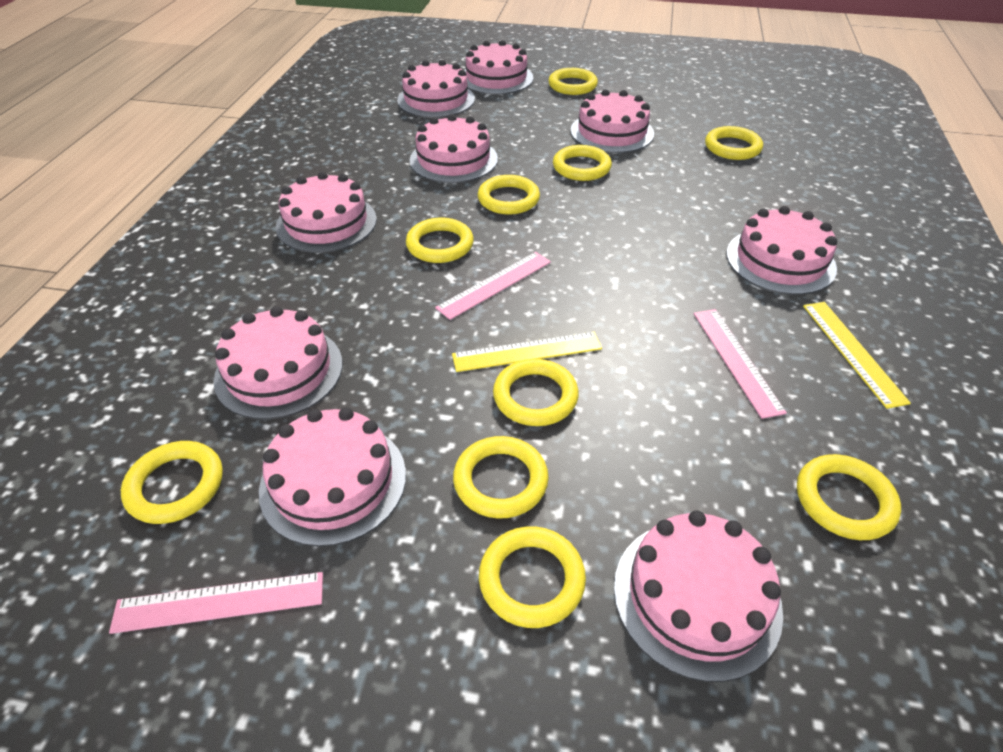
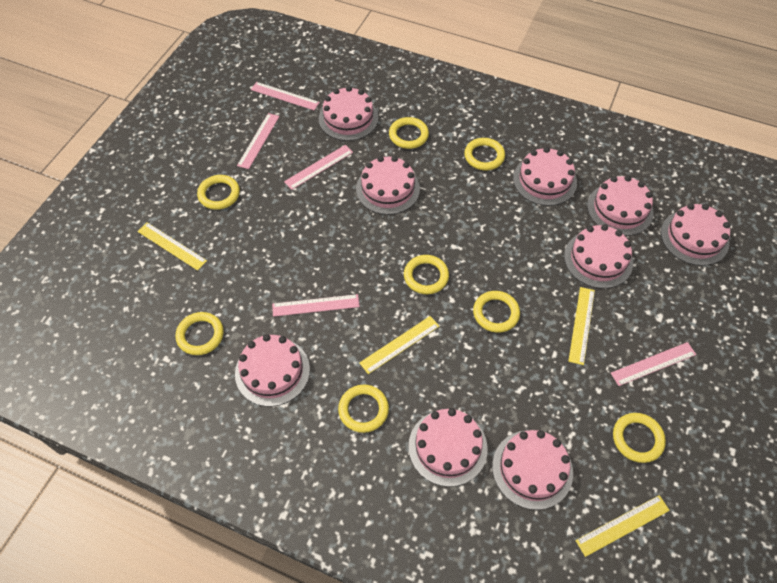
pink ruler: [109,572,323,634] [435,252,551,320] [693,309,787,419] = 3 -> [237,113,280,169] [251,82,320,110] [272,294,360,317] [284,145,353,190] [611,342,696,386] = 5
yellow ring: [121,441,223,524] [406,218,474,263] [453,436,549,519] [478,175,540,215] [479,526,586,628] [493,359,579,426] [548,68,598,95] [553,145,612,181] [705,126,763,160] [797,454,901,540] = 10 -> [175,312,224,355] [197,175,240,210] [338,385,389,433] [389,117,429,149] [404,255,449,294] [464,138,505,170] [473,291,520,333] [613,413,666,463] = 8
yellow ruler: [452,332,602,372] [803,302,911,409] = 2 -> [137,222,207,271] [360,316,439,374] [568,287,595,365] [575,495,670,557] = 4

